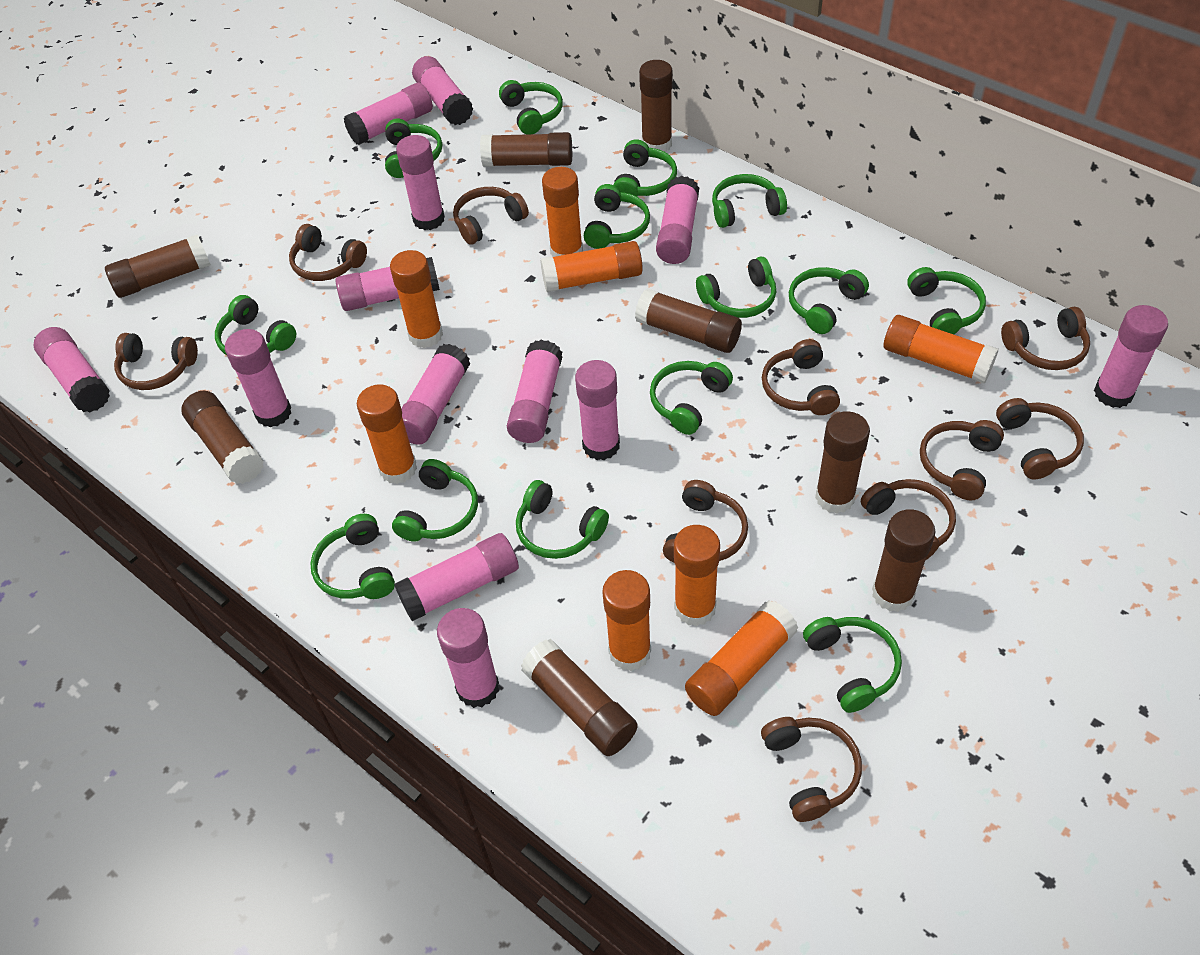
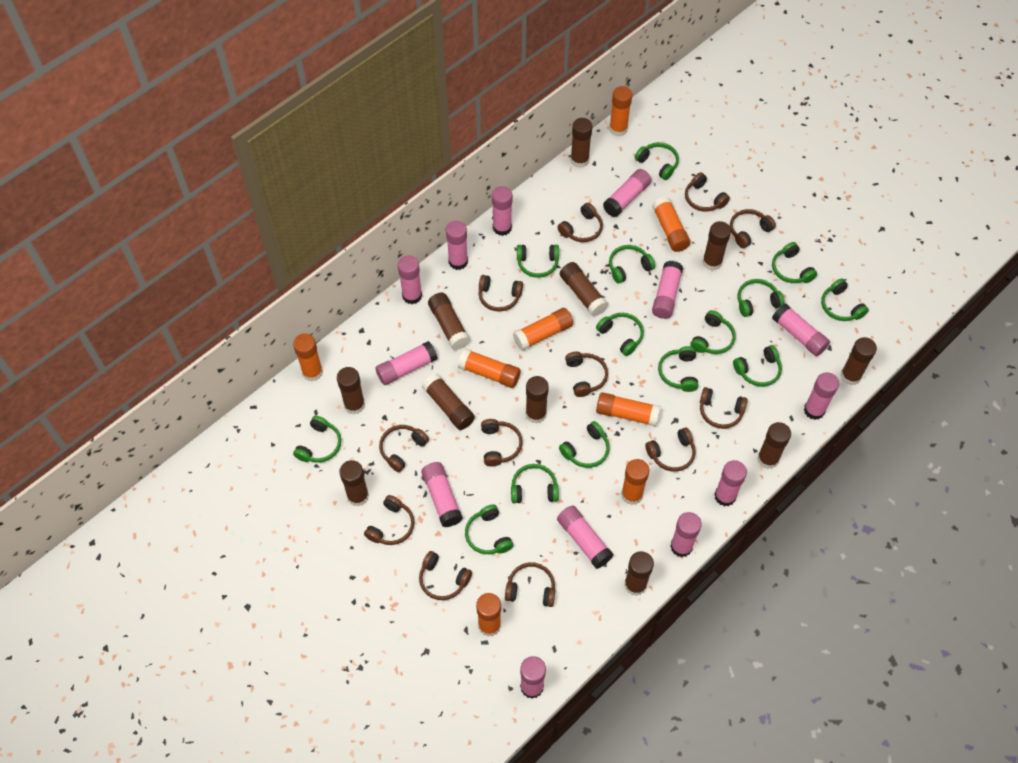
brown glue stick: [105,234,211,298] [181,391,264,484] [480,132,572,167] [521,639,638,756] [635,288,742,353] [639,60,673,152] [815,411,870,514] [872,509,935,612] = 8 -> [337,367,365,414] [339,460,369,506] [422,374,475,430] [428,293,470,350] [526,376,549,424] [560,262,608,316] [570,118,592,168] [624,551,654,596] [702,221,731,271] [757,422,791,469] [840,337,877,385] = 11
brown headphones: [114,333,198,390] [289,224,367,281] [453,187,529,245] [663,480,748,563] [761,717,862,822] [762,339,840,415] [861,479,956,560] [920,420,1004,500] [996,398,1084,480] [1001,307,1090,370] = 10 -> [364,495,414,545] [379,425,429,472] [419,551,472,600] [479,275,523,312] [481,419,523,466] [505,562,555,607] [557,203,603,242] [565,352,608,397] [645,427,696,472] [685,172,730,212] [700,387,748,429] [730,209,776,248] = 12

